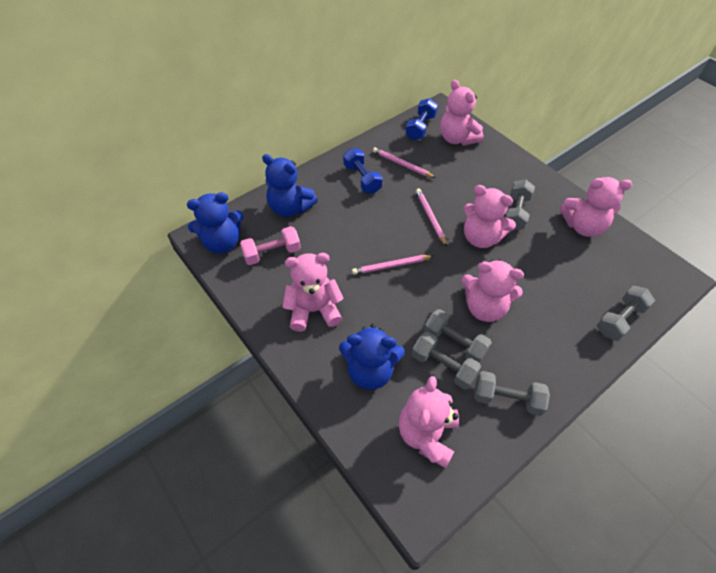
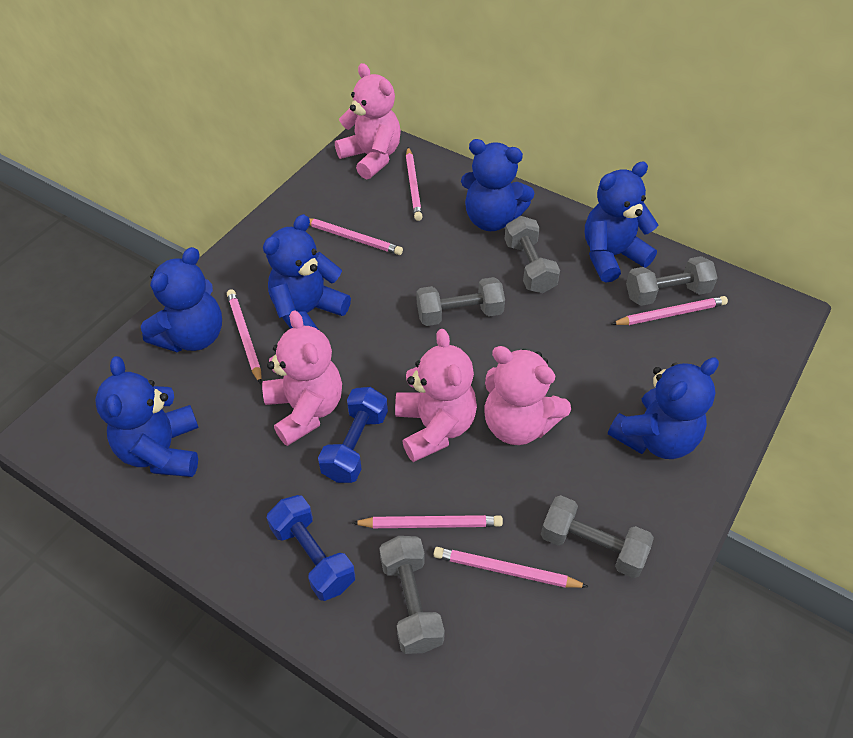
blue teddy bear: [187,192,244,254] [262,154,318,217] [339,324,405,390] = 3 -> [95,356,199,477] [141,247,222,352] [263,214,351,330] [461,139,535,231] [585,161,658,283] [608,357,719,459] = 6
pink dumbbell: [240,226,301,265] = 1 -> none = 0
pink pencil: [352,255,433,275] [373,147,436,178] [416,188,447,247] = 3 -> [227,289,262,384] [309,218,403,255] [352,515,503,528] [406,147,422,221] [433,547,589,588] [611,296,728,325] = 6
pink teddy bear: [282,253,344,332] [399,376,459,468] [440,80,484,146] [461,260,524,322] [463,185,516,248] [560,177,632,237] = 6 -> [262,310,342,446] [335,63,401,180] [395,329,477,462] [485,346,571,445] = 4

